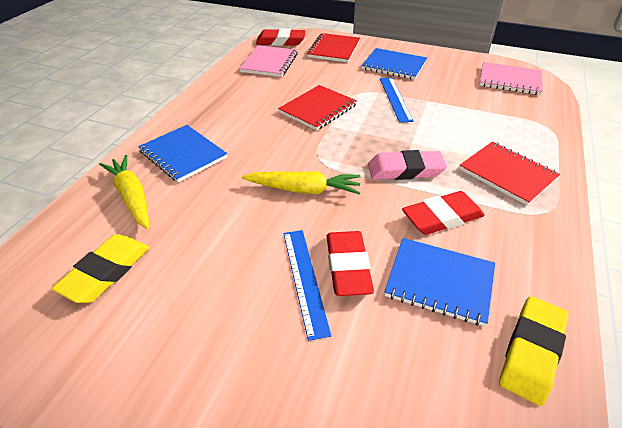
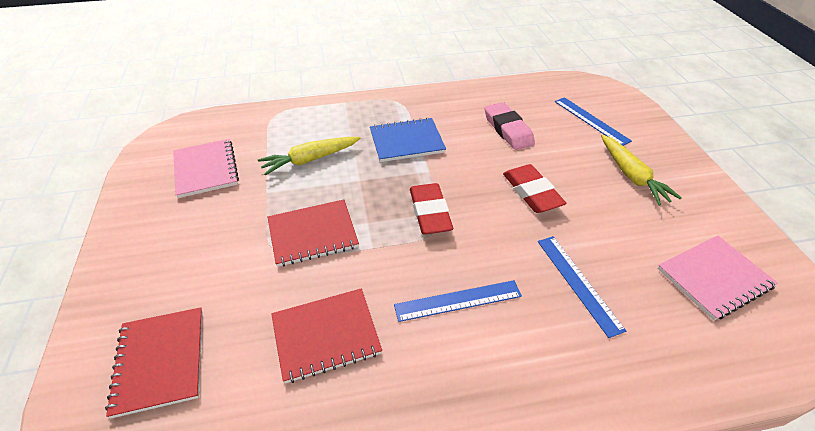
blue notebook: [138,125,227,183] [362,48,427,80] [384,238,495,326] = 3 -> [370,117,446,162] = 1
blue ruler: [283,230,331,341] [380,78,414,123] = 2 -> [394,280,522,322] [538,236,626,338] [555,97,632,146] = 3
red eraser: [256,29,305,46] [326,231,374,296] [402,191,485,235] = 3 -> [410,183,453,234] [503,164,566,213] = 2
yellow eraser: [52,234,150,303] [499,296,569,406] = 2 -> none = 0

